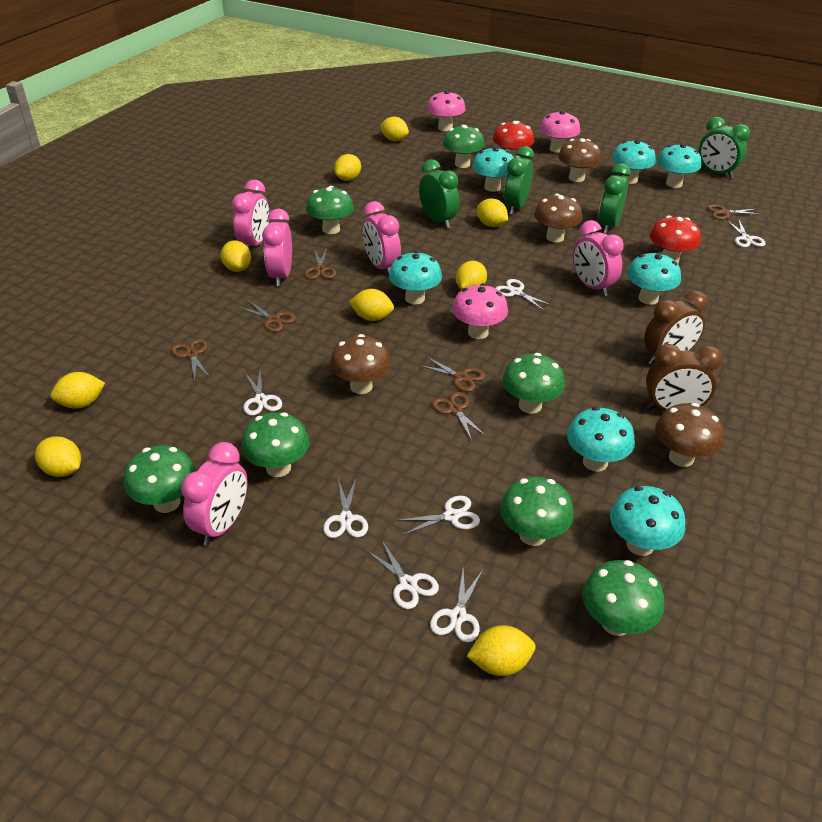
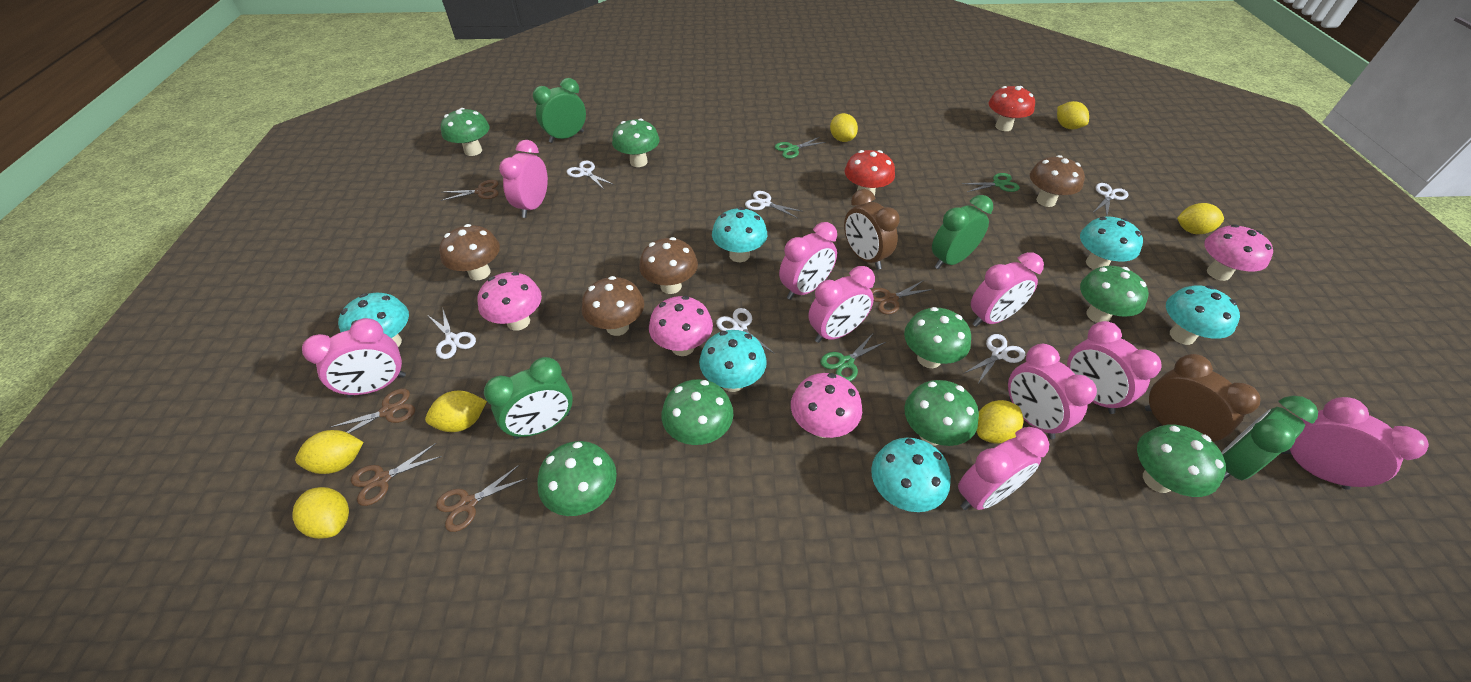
brown scissors: [171,339,210,380] [238,300,296,332] [304,249,336,279] [418,356,485,392] [432,392,487,441] [707,204,759,220] = 6 -> [329,388,415,433] [351,443,442,506] [436,465,527,532] [441,180,498,201] [871,280,933,314] = 5
green mushroom: [124,445,196,513] [241,412,309,477] [306,186,354,234] [443,125,485,168] [500,476,574,546] [503,353,565,414] [582,560,664,636] = 7 -> [441,108,489,156] [537,441,617,516] [612,118,660,167] [661,379,733,445] [904,307,971,368] [904,380,979,446] [1080,266,1149,323] [1137,425,1226,497] = 8
green scissors: none = 0 -> [775,137,826,159] [820,334,886,381] [961,173,1020,192] = 3
pink clock: [181,442,247,545] [232,180,269,250] [262,208,292,286] [363,201,401,276] [573,220,624,297] = 5 -> [302,318,406,398] [499,140,548,218] [779,222,837,300] [808,266,875,343] [958,427,1049,510] [971,252,1044,327] [1008,344,1097,439] [1067,321,1162,414] [1281,397,1429,490] = 9
pink mushroom: [427,90,466,131] [452,283,508,339] [540,111,580,153] = 3 -> [478,272,542,331] [649,296,713,356] [791,373,862,438] [1204,224,1273,281] = 4
turquoise mushroom: [389,251,442,305] [472,147,514,192] [567,407,635,472] [610,486,685,556] [612,140,656,184] [627,252,681,305] [657,144,701,188] = 7 -> [338,293,409,347] [699,330,767,392] [712,207,767,262] [871,438,951,512] [1080,217,1143,270] [1166,285,1240,345] = 6
white scissors: [243,371,282,416] [323,478,368,538] [366,541,439,609] [396,496,480,535] [430,570,483,642] [496,279,553,311] [727,220,766,247] = 7 -> [429,310,476,359] [567,161,615,189] [716,308,775,354] [745,191,804,218] [963,334,1025,385] [1094,183,1129,217] = 6
yellow lemon: [35,436,81,477] [51,372,105,409] [221,240,251,272] [334,154,361,181] [349,289,394,321] [380,117,409,141] [456,261,487,290] [467,625,536,676] [477,198,508,227] = 9 -> [292,487,349,539] [295,430,364,474] [425,391,487,432] [830,113,858,142] [976,400,1023,444] [1057,101,1089,129] [1177,203,1224,234] = 7

